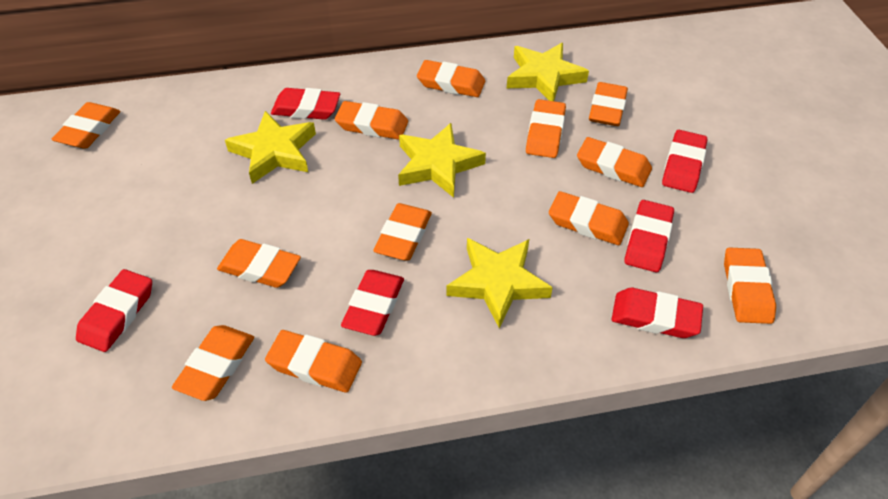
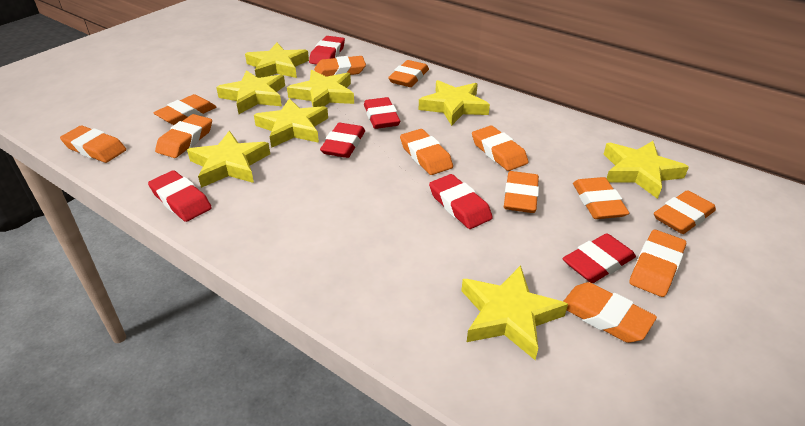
yellow star: [225,111,316,184] [398,123,486,198] [446,238,553,329] [507,43,589,101] = 4 -> [187,131,270,188] [216,70,285,114] [245,43,309,78] [254,98,328,148] [287,70,354,107] [419,80,490,126] [461,265,568,360] [604,141,689,199] = 8

